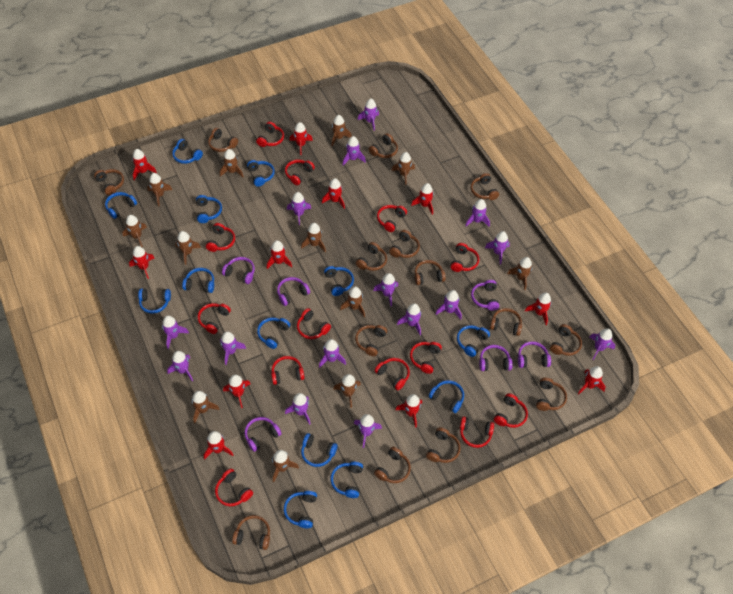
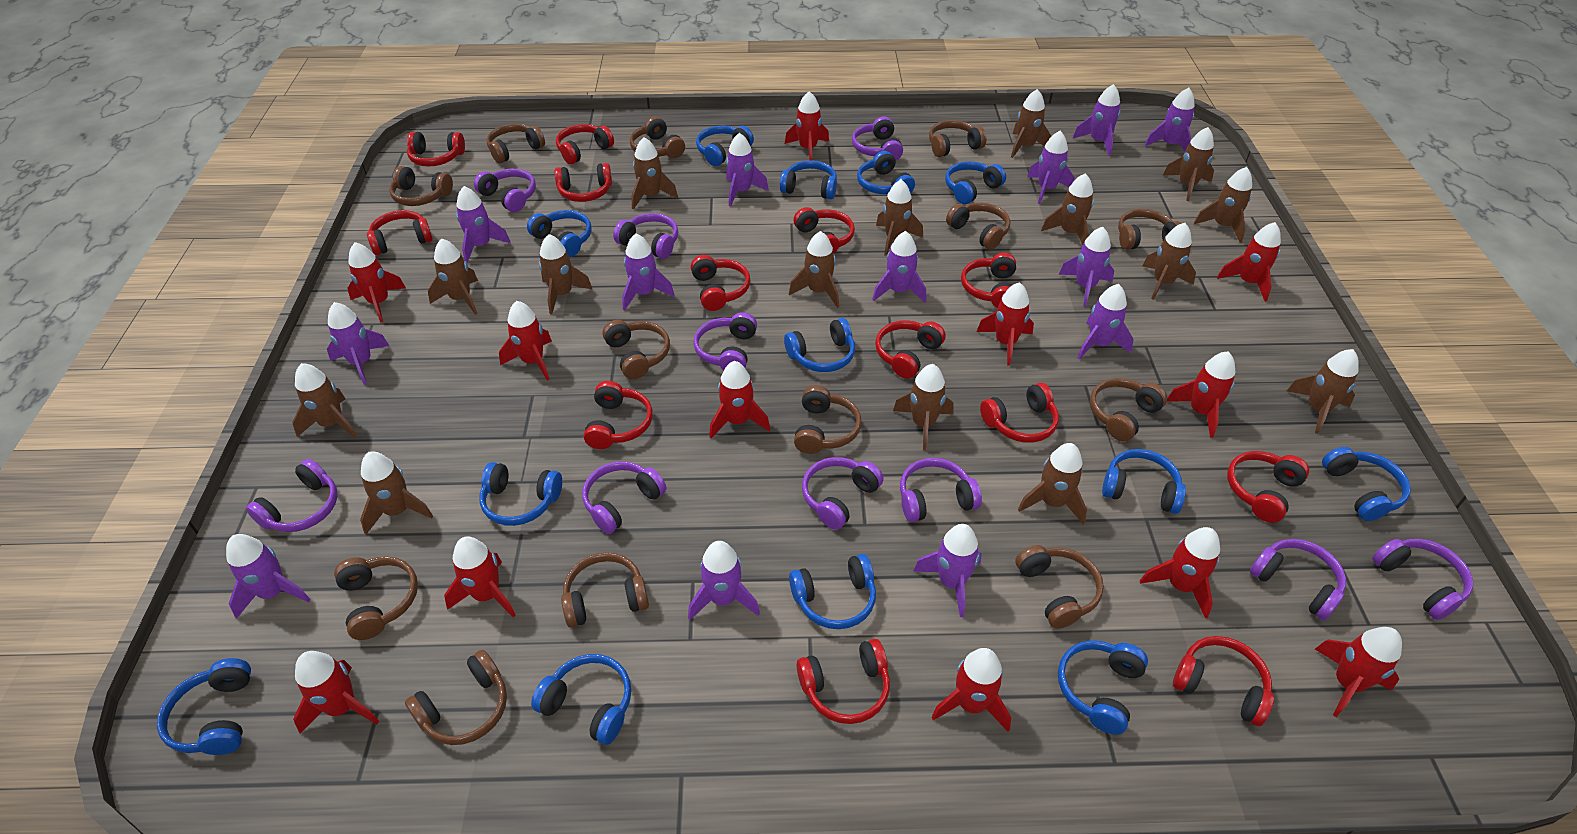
brown headphones: [94,169,124,196] [208,128,238,152] [232,515,270,550] [355,325,387,356] [356,242,387,271] [369,133,398,158] [374,447,411,483] [389,230,420,258] [415,260,446,285] [426,427,461,463] [471,173,499,200] [490,308,522,336] [536,377,567,411] [550,324,582,356] = 14 -> [334,556,418,640] [389,166,453,206] [405,650,507,745] [486,124,545,163] [561,553,649,628] [602,320,670,379] [630,116,685,158] [794,385,862,454] [929,120,986,157] [946,203,1010,250] [1015,545,1104,629] [1090,378,1167,442] [1118,209,1182,250] = 13
brown rocket: [122,215,147,247] [147,173,172,206] [175,231,201,265] [192,391,220,423] [220,149,244,177] [272,450,299,482] [301,223,326,252] [332,115,352,146] [333,374,361,408] [340,287,365,317] [391,152,415,185] [507,257,532,290] = 12 -> [292,363,357,438] [360,451,433,534] [428,238,478,315] [539,234,593,314] [631,137,678,209] [789,231,839,308] [876,179,923,256] [893,364,954,451] [1011,89,1051,158] [1018,443,1087,524] [1041,173,1094,245] [1142,223,1196,300] [1163,127,1214,201] [1194,167,1252,243] [1287,349,1359,434] = 15
purple headphones: [222,257,255,284] [245,417,282,452] [277,277,310,306] [471,280,499,311] [479,345,513,371] [518,341,551,368] = 6 -> [246,459,338,532] [474,169,536,212] [582,461,666,534] [613,213,678,259] [693,312,757,370] [802,457,884,530] [852,116,903,161] [900,458,982,522] [1250,539,1346,620] [1372,539,1473,620] = 10
purple rocket: [162,315,189,349] [167,351,193,381] [220,331,246,365] [285,393,310,425] [287,192,311,225] [319,339,346,368] [343,136,366,166] [354,414,382,448] [358,99,379,131] [373,273,398,306] [397,303,421,335] [436,290,462,320] [465,199,490,227] [485,231,510,264] [590,328,615,360] = 15 -> [226,534,311,619] [327,302,389,385] [456,186,511,262] [622,234,675,310] [688,541,760,620] [726,133,769,207] [872,231,926,303] [913,524,982,617] [1027,131,1075,204] [1059,227,1114,307] [1072,84,1120,156] [1077,284,1134,359] [1144,88,1195,152] = 13
red rocket: [129,246,155,279] [133,149,157,180] [204,431,233,460] [223,375,250,408] [266,240,292,269] [290,122,313,155] [322,178,345,209] [395,394,422,428] [411,183,434,215] [525,292,551,325] [578,366,606,395] = 11 -> [293,651,379,734] [347,242,406,323] [444,537,516,617] [499,301,552,381] [709,361,770,438] [785,91,829,160] [931,648,1011,732] [977,282,1034,366] [1140,527,1220,618] [1167,351,1235,438] [1217,222,1281,302] [1315,627,1402,717] = 12

